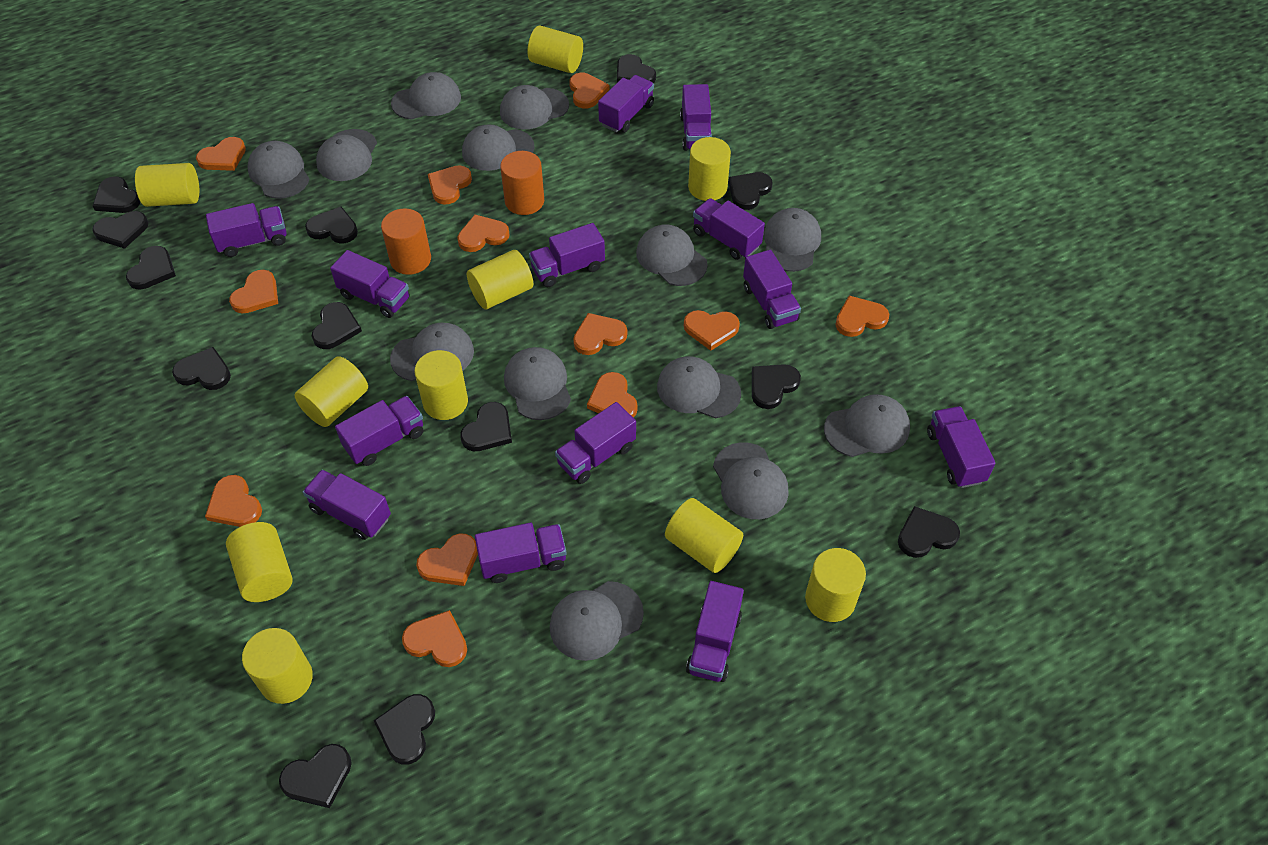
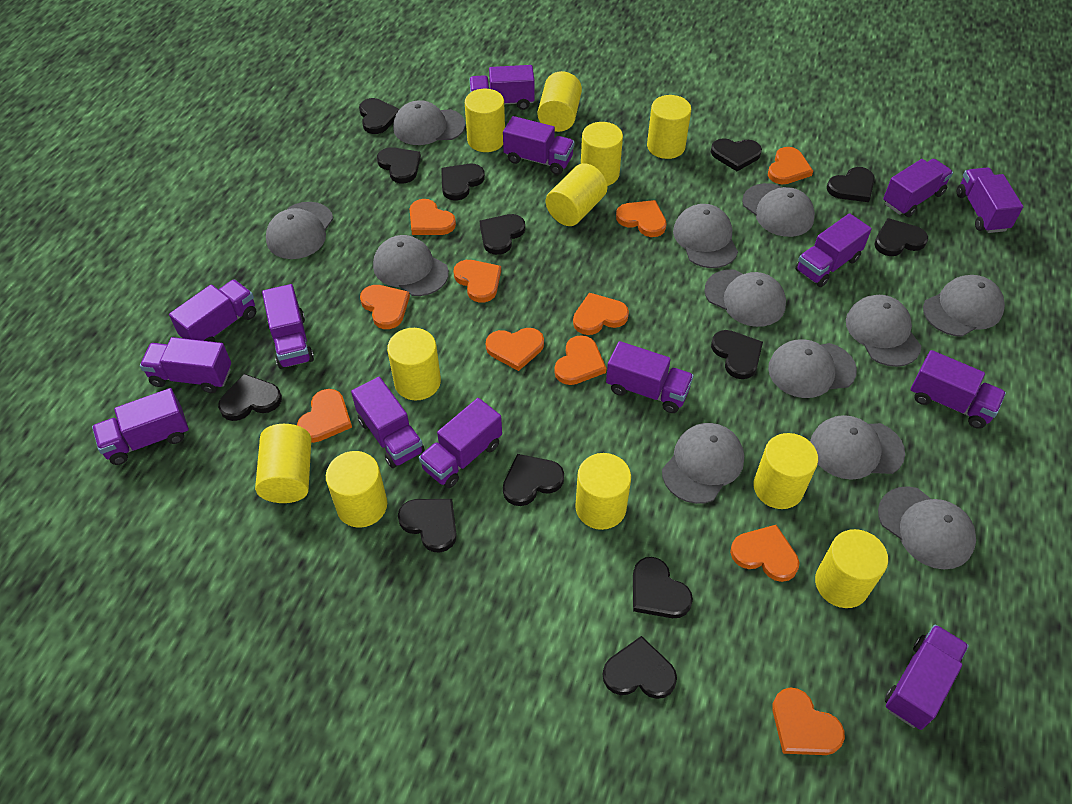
grey cap: [247,141,310,199] [316,129,377,181] [390,323,474,381] [391,72,461,120] [462,124,535,171] [500,85,569,129] [504,347,571,420] [550,581,644,661] [636,224,708,286] [657,356,741,418] [713,442,789,519] [764,208,821,272] [824,394,910,457] = 13 -> [266,202,333,259] [373,235,449,296] [393,100,465,145] [662,423,744,504] [673,204,738,268] [704,269,786,327] [742,183,815,237] [768,339,857,398] [810,415,905,480] [846,295,921,367] [878,486,976,569] [923,275,1005,337] = 12
orange cylinder: [381,208,431,275] [500,151,544,215] = 2 -> none = 0
orange heart: [196,137,246,171] [205,475,262,527] [229,270,278,313] [402,610,467,667] [416,533,478,586] [428,165,472,205] [457,215,510,252] [569,73,610,108] [573,313,627,355] [587,372,638,418] [684,310,740,351] [836,296,889,337] = 12 -> [297,389,352,443] [360,285,410,329] [410,199,456,235] [453,260,501,302] [486,328,544,371] [554,335,607,385] [573,293,629,335] [616,200,667,237] [730,525,799,582] [768,147,813,185] [772,688,845,755] = 11
purple truck: [206,203,287,257] [303,470,391,540] [330,250,410,318] [335,396,423,466] [475,523,567,583] [529,223,605,287] [555,402,636,484] [598,75,654,133] [680,84,712,151] [686,581,744,682] [693,198,765,260] [743,250,801,329] [927,406,996,488] = 13 -> [92,388,189,465] [140,337,231,393] [169,279,256,342] [262,284,314,369] [351,377,424,468] [419,398,502,488] [469,65,535,110] [503,116,574,175] [606,341,694,413] [795,213,872,287] [883,159,953,217] [885,624,969,730] [911,350,1006,429] [957,167,1023,233] = 14
yellow cylinder: [135,163,199,207] [226,522,293,602] [242,628,313,704] [294,356,368,427] [414,350,468,420] [467,250,533,309] [527,26,583,73] [665,498,743,573] [688,137,731,201] [805,548,866,622] = 10 -> [255,424,312,503] [326,451,387,528] [387,328,441,400] [465,89,505,152] [537,71,582,132] [546,163,607,226] [575,453,631,530] [581,122,623,186] [647,95,691,159] [754,433,818,509] [815,529,888,608] = 11

